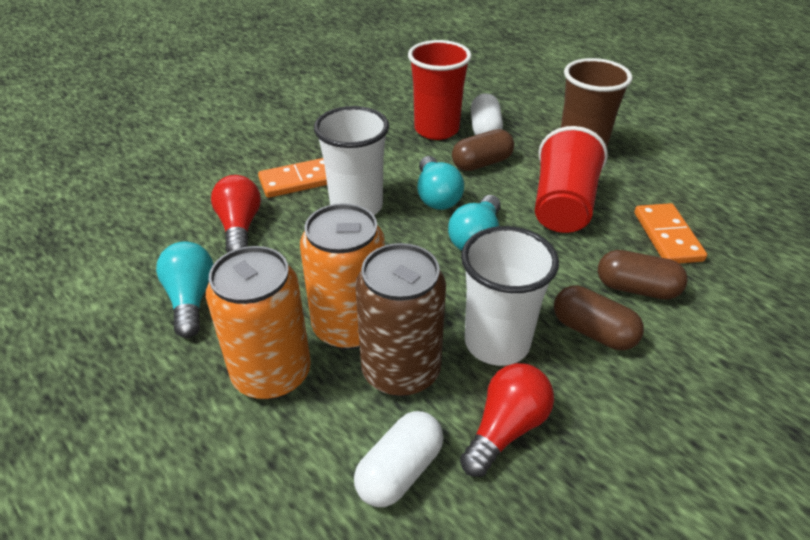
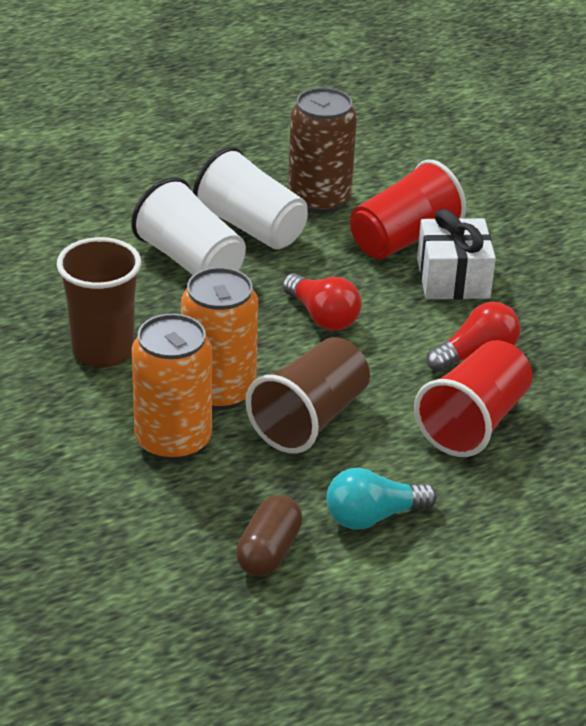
brown capsule: [452,129,514,171] [554,286,644,350] [598,250,688,300] = 3 -> [236,495,303,576] = 1
brown cup: [561,58,633,147] = 1 -> [57,237,141,367] [245,337,370,454] = 2
orange domino: [258,158,327,198] [634,203,707,264] = 2 -> none = 0
turquoise light bulb: [156,241,213,338] [417,156,464,210] [448,195,501,251] = 3 -> [327,468,437,530] = 1
white capsule: [354,411,443,507] [471,93,503,135] = 2 -> none = 0
white gift: none = 0 -> [417,209,496,300] = 1

